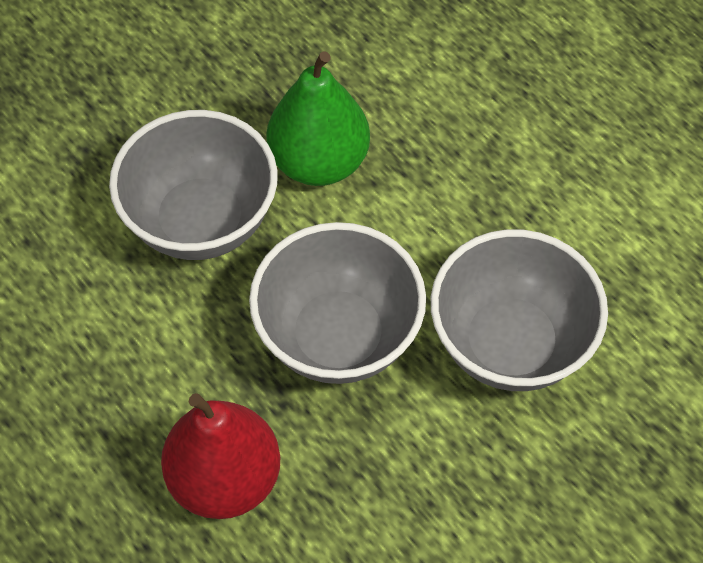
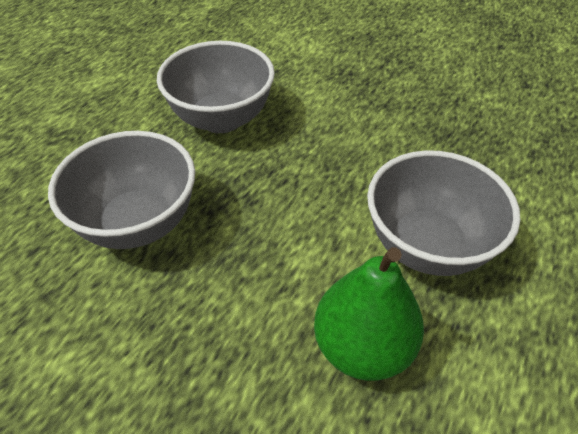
red pear: [161,393,280,519] = 1 -> none = 0

